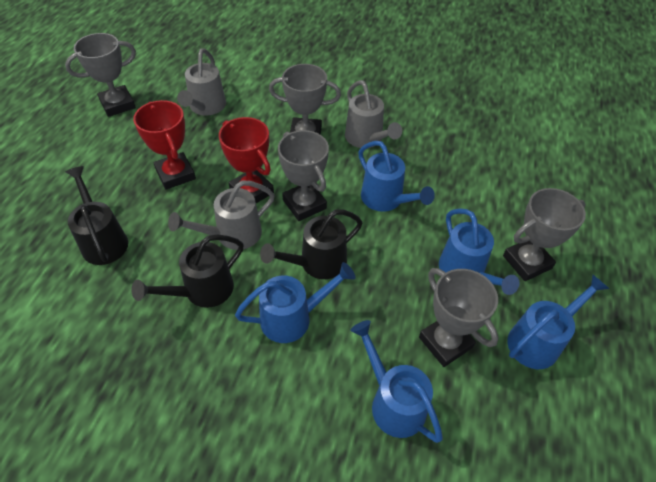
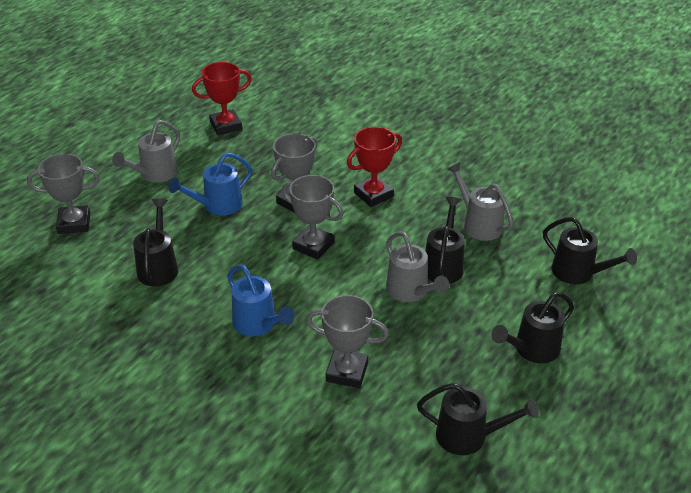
black watering can: [65,166,128,265] [131,234,244,308] [260,209,363,279] = 3 -> [133,198,178,287] [417,383,539,455] [425,197,465,284] [492,292,574,363] [543,217,637,284] = 5
blue watering can: [235,262,356,343] [351,320,443,443] [358,141,435,212] [439,208,519,295] [507,274,609,369] = 5 -> [169,152,252,216] [227,264,294,336] = 2
grey trophy: [65,33,136,117] [269,64,341,135] [278,130,329,221] [419,268,498,367] [503,188,586,281] = 5 -> [27,154,100,234] [271,133,318,213] [282,175,343,260] [306,295,389,388] = 4

